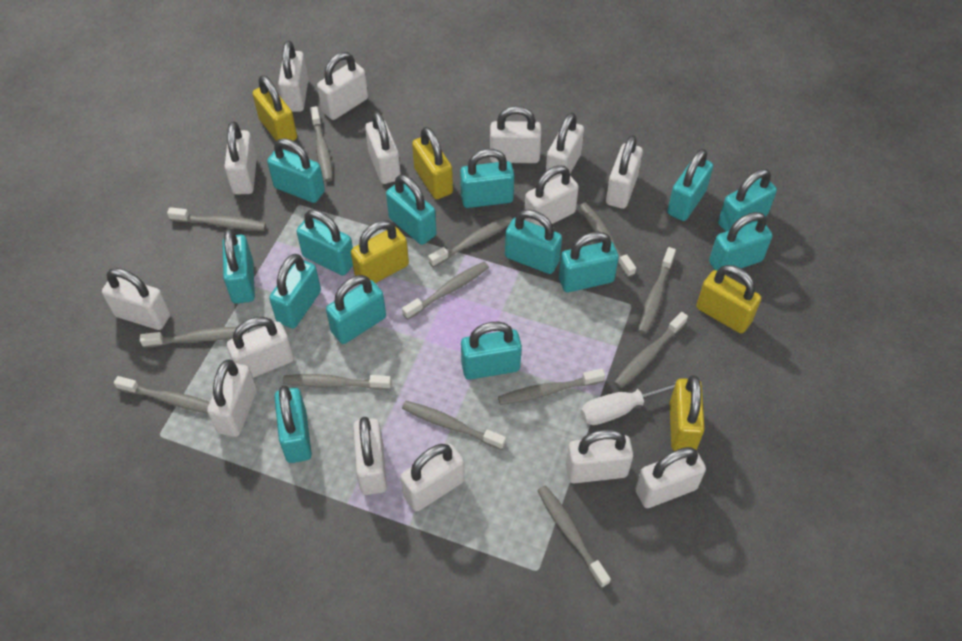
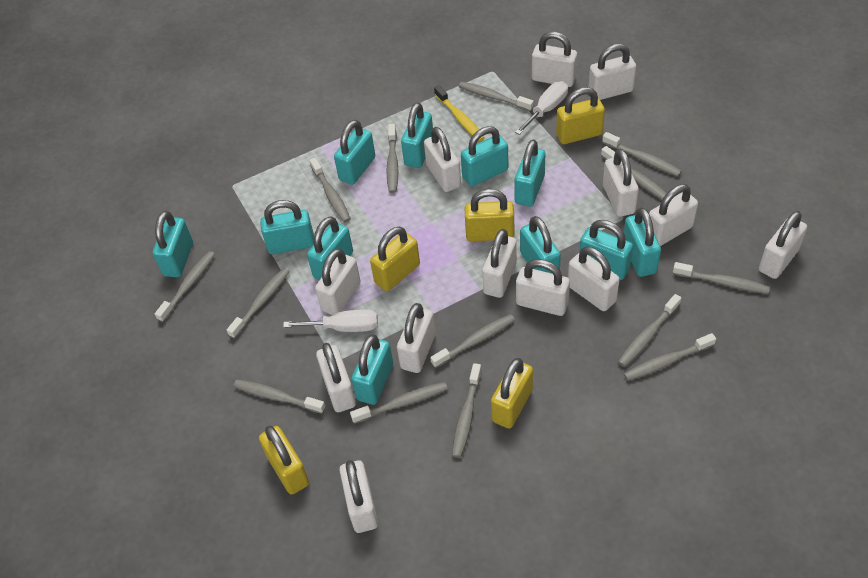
grey toothbrush: [114,376,210,414] [140,327,249,348] [167,207,266,230] [283,374,391,390] [310,106,333,182] [402,262,489,320] [402,401,506,450] [428,216,513,267] [498,368,605,405] [537,485,611,588] [579,203,636,277] [614,312,688,388] [638,247,676,334] = 13 -> [155,251,215,322] [227,268,290,339] [233,380,326,414] [310,158,351,223] [350,382,448,424] [386,124,399,193] [430,314,515,368] [452,363,482,458] [459,82,534,112] [601,146,667,200] [602,132,682,176] [618,294,681,367] [624,333,716,381] [673,262,770,294] = 14
turquoise padlock: [222,228,255,304] [267,138,325,203] [269,254,321,328] [274,385,312,463] [296,210,353,276] [326,275,386,344] [386,175,436,245] [460,149,514,208] [461,321,522,380] [505,209,562,274] [559,232,619,292] [667,149,713,221] [709,212,772,271] [718,169,777,232] = 14 -> [153,211,193,277] [260,200,314,254] [307,216,353,280] [334,120,375,185] [351,334,393,405] [401,102,433,168] [461,126,508,187] [515,140,545,207] [520,216,561,273] [579,220,633,280] [624,207,661,277] = 11
white padlock: [102,268,170,330] [207,359,257,437] [224,121,257,195] [227,317,294,378] [278,41,308,112] [317,52,368,120] [353,417,387,495] [365,111,401,184] [400,444,465,512] [490,106,542,163] [525,165,579,227] [546,113,584,181] [566,429,633,483] [606,135,643,209] [635,447,706,508] = 15 -> [315,248,361,315] [316,343,356,412] [339,460,378,533] [397,303,436,373] [424,127,461,192] [482,229,517,298] [516,259,570,316] [532,32,577,87] [568,247,620,311] [589,44,636,100] [603,149,639,217] [649,184,698,246] [759,211,807,279] = 13
white screwdriver: [581,382,676,425] = 1 -> [283,309,378,332] [515,81,568,135] = 2
yellow toothbrush: none = 0 -> [434,85,485,142] = 1

